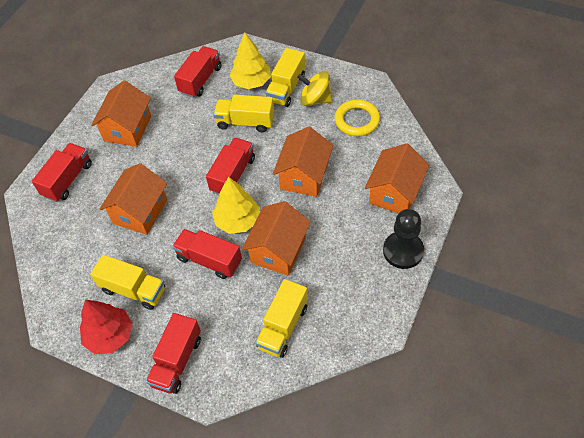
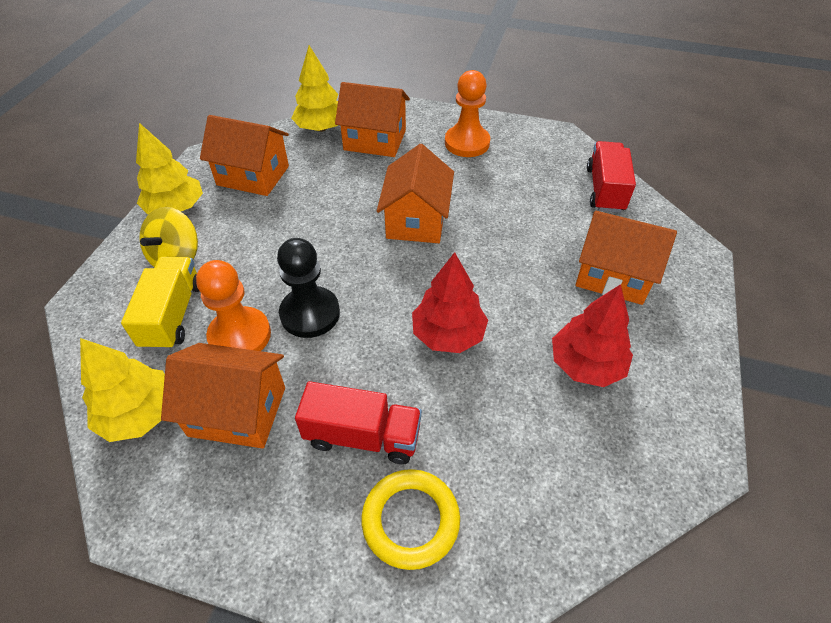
orange pawn: none = 0 -> [196,260,271,351] [445,70,490,157] = 2
red tree: [80,300,132,354] = 1 -> [412,252,488,353] [552,284,633,387] = 2
red truck: [32,143,92,202] [146,313,201,394] [172,229,242,279] [174,46,221,98] [206,138,255,195] = 5 -> [295,381,422,464] [587,141,636,213] = 2
yellow tree: [212,177,260,234] [230,33,271,89] = 2 -> [80,338,165,442] [136,123,203,214] [291,45,338,132] = 3
yellow truck: [90,255,165,310] [213,94,274,132] [255,279,308,358] [266,48,305,107] = 4 -> [121,257,199,350] = 1

